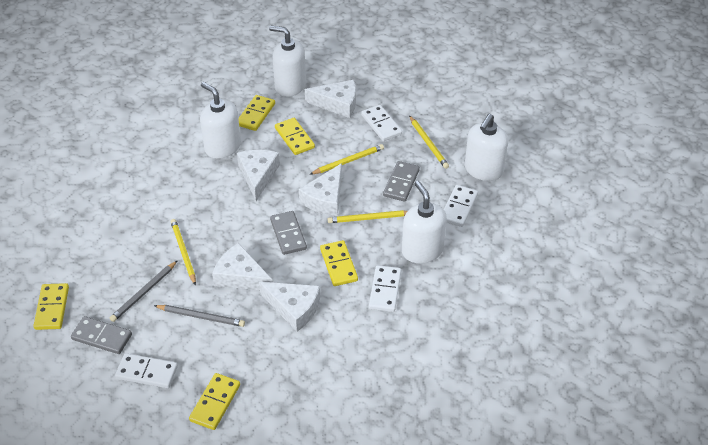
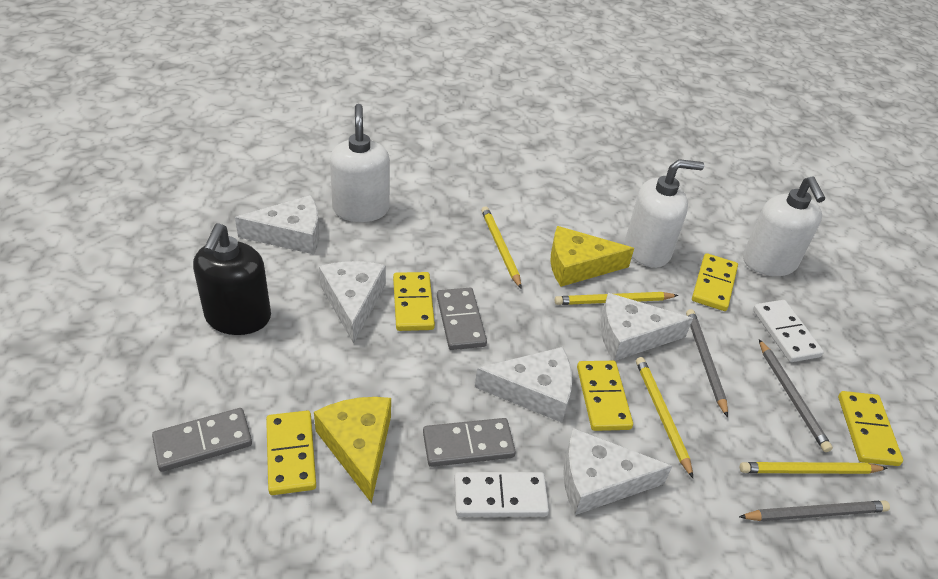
black soap dispenser: none = 0 -> [193,223,271,335] = 1
grey pencil: [110,260,178,322] [154,305,245,327] = 2 -> [686,309,728,417] [739,500,890,521] [759,339,833,452] = 3
white domino: [115,353,178,388] [361,105,402,141] [369,265,401,312] [444,185,478,227] = 4 -> [454,472,549,517] [753,300,824,362] = 2
white soap dispenser: [200,82,241,159] [269,25,306,97] [402,181,447,263] [465,114,508,181] = 4 -> [330,104,390,222] [625,159,704,268] [743,176,825,276] = 3
yellow cheese: none = 0 -> [314,397,391,503] [550,226,634,287] = 2

